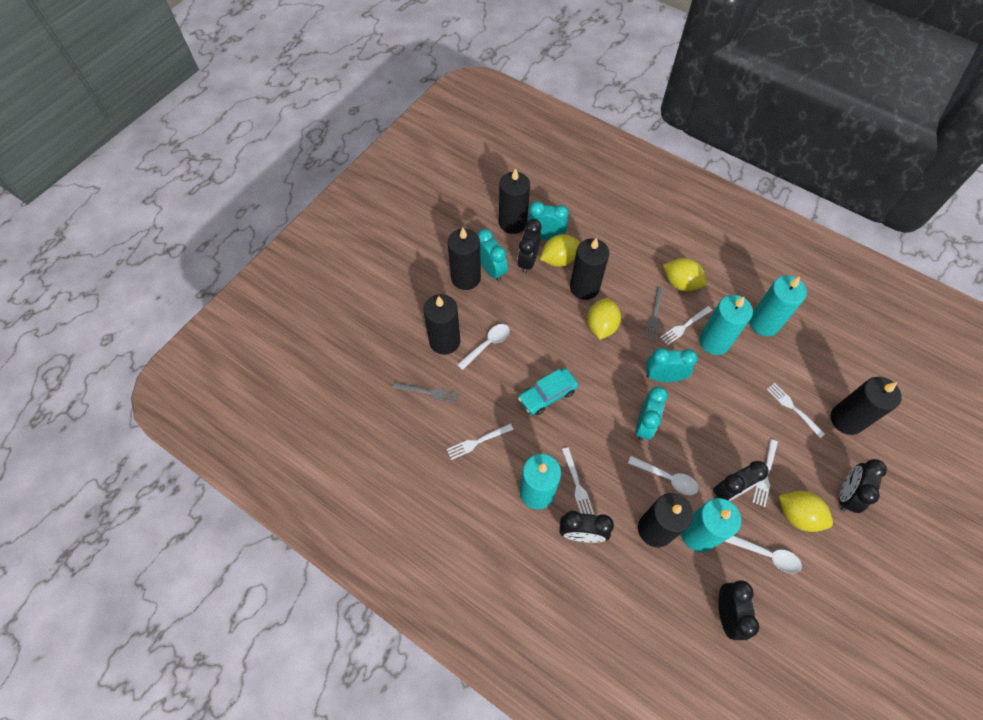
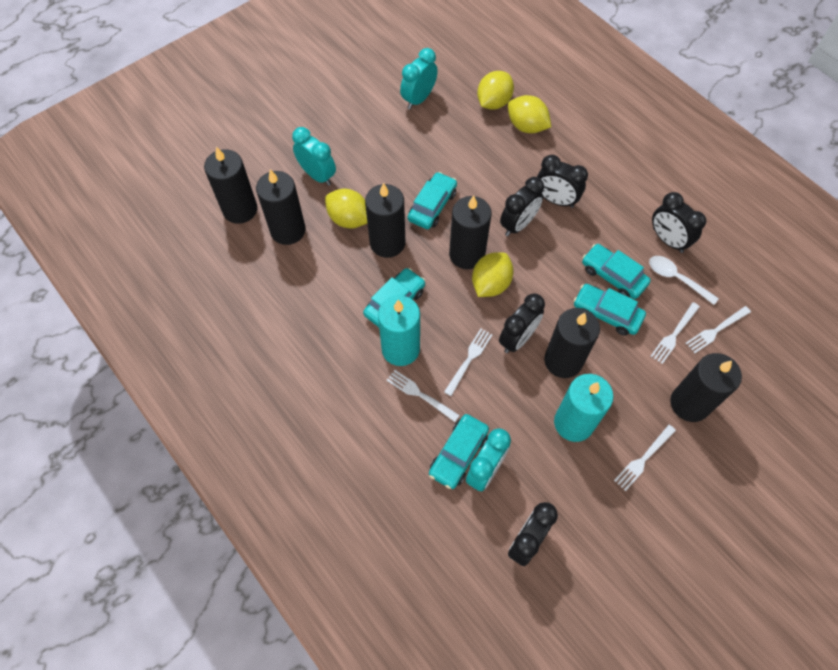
grey fork: [392,382,459,404] [644,286,664,341] = 2 -> none = 0
turquoise candle: [520,454,561,510] [681,498,741,552] [699,295,753,355] [749,276,807,336] = 4 -> [378,295,420,366] [554,374,614,442] = 2
turquoise car: [518,368,578,415] = 1 -> [363,268,425,327] [408,172,457,229] [429,414,489,489] [574,284,646,336] [582,244,651,299] = 5
turquoise clock: [477,229,508,281] [527,201,569,241] [635,386,668,441] [646,348,698,382] = 4 -> [292,127,336,186] [400,48,438,109] [466,428,511,491] = 3
white spoon: [457,324,510,370] [628,456,699,495] [724,535,802,574] = 3 -> [649,256,719,305] = 1

